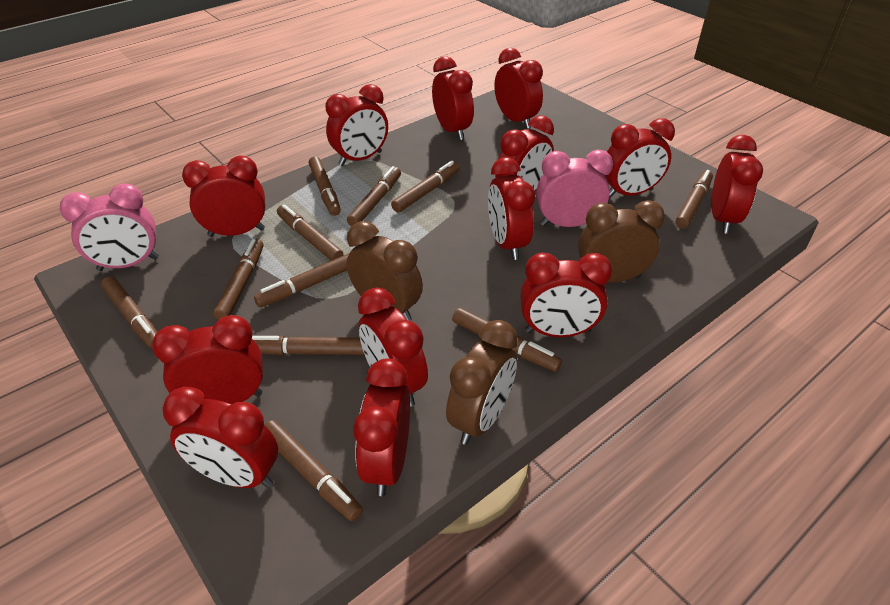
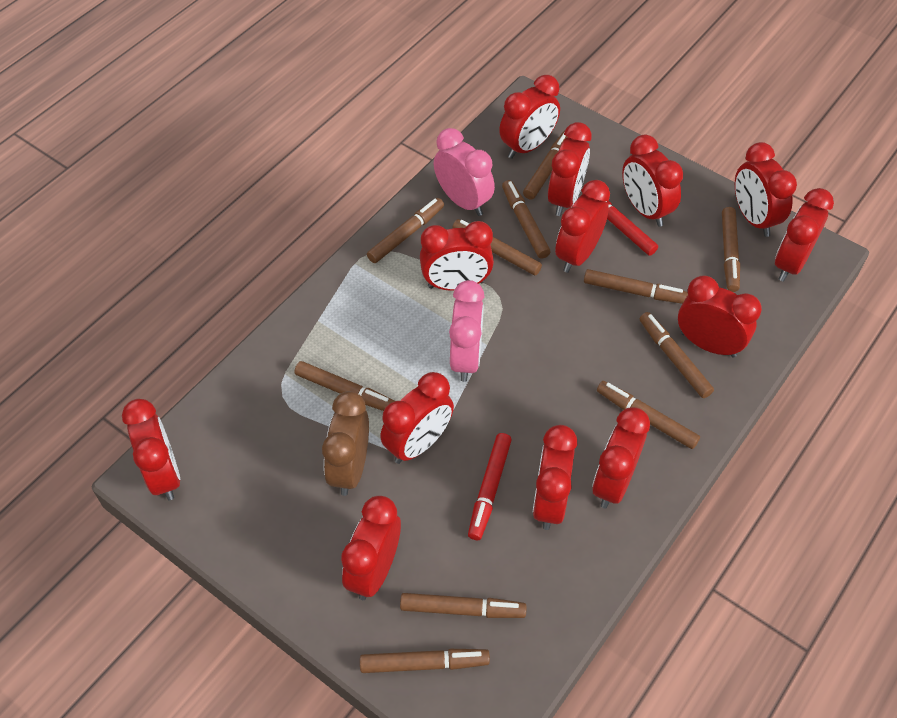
brown clock: [347,221,423,321] [446,320,518,445] [578,200,665,282] = 3 -> [322,391,369,496] = 1
red marker: none = 0 -> [468,433,512,540] [582,193,658,256] = 2

